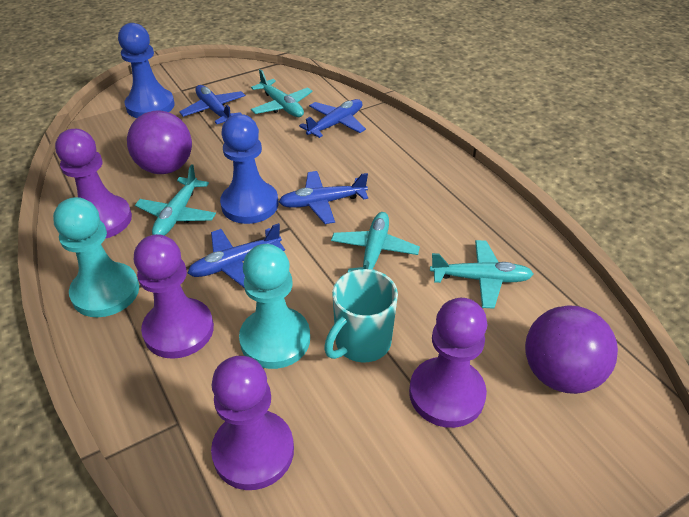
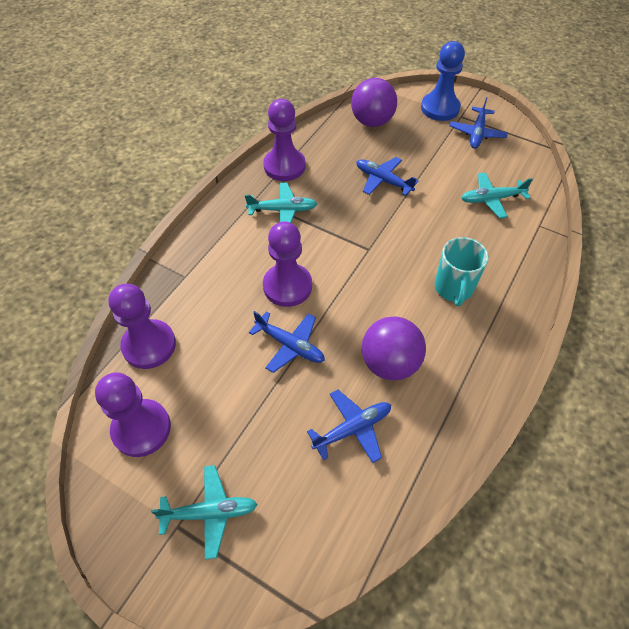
blue pawn: [118,23,174,118] [220,114,278,224] = 2 -> [421,41,465,121] = 1
turquoise pawn: [53,197,139,317] [239,244,310,369] = 2 -> none = 0
turquoise plane: [135,164,216,236] [251,69,313,117] [331,212,420,273] [430,240,533,309] = 4 -> [151,465,258,560] [245,183,317,223] [461,172,533,218] = 3

